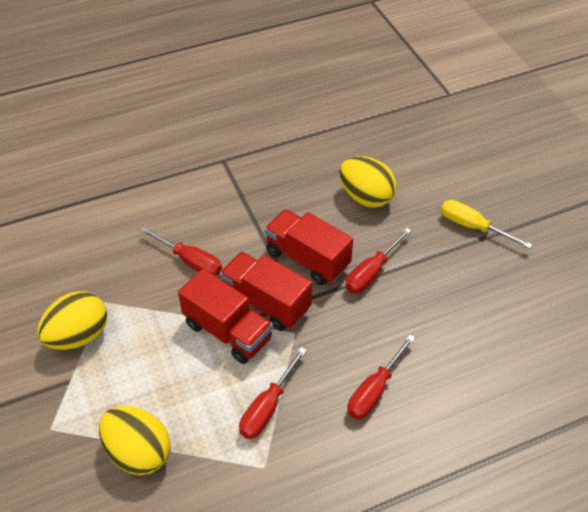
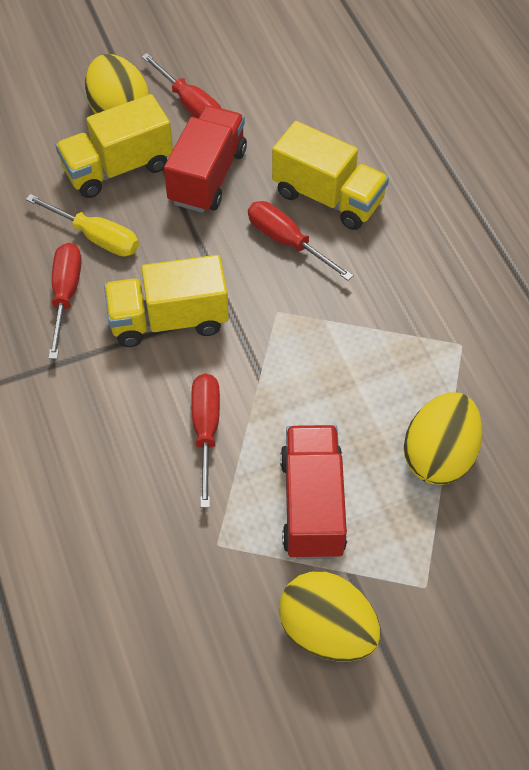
red truck: [178,269,273,364] [220,252,312,331] [264,209,353,285] = 3 -> [164,105,247,213] [280,425,347,559] = 2
yellow truck: none = 0 -> [55,94,173,198] [104,255,229,347] [272,121,389,230] = 3

